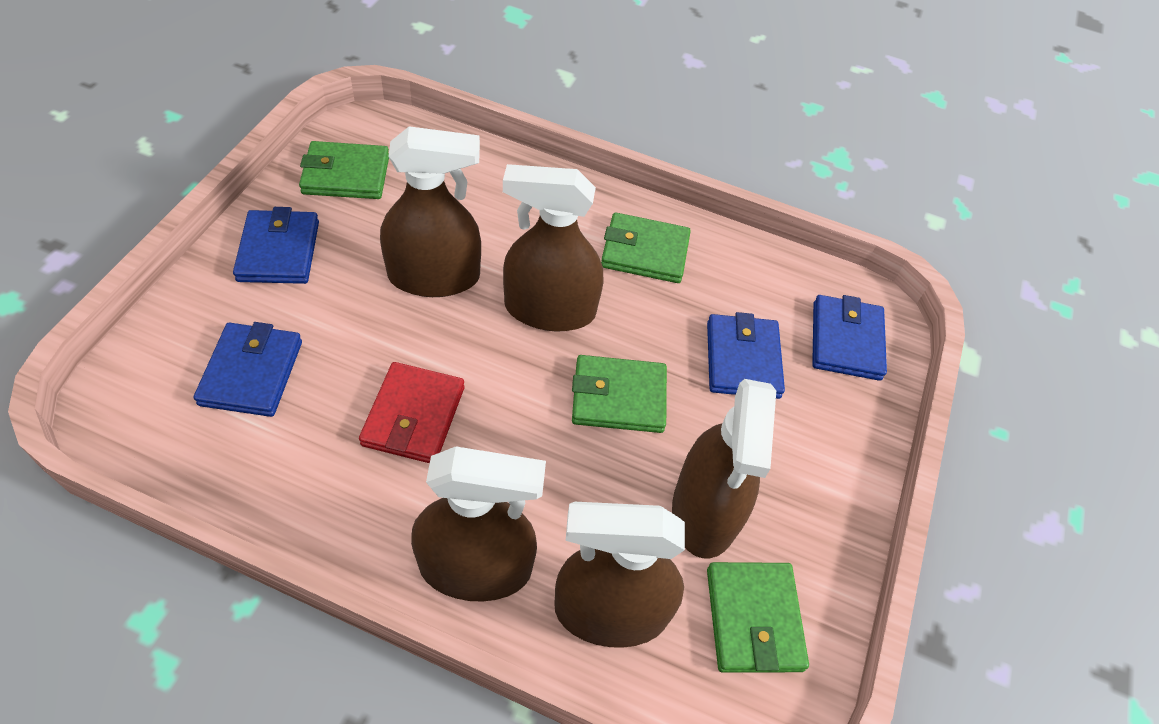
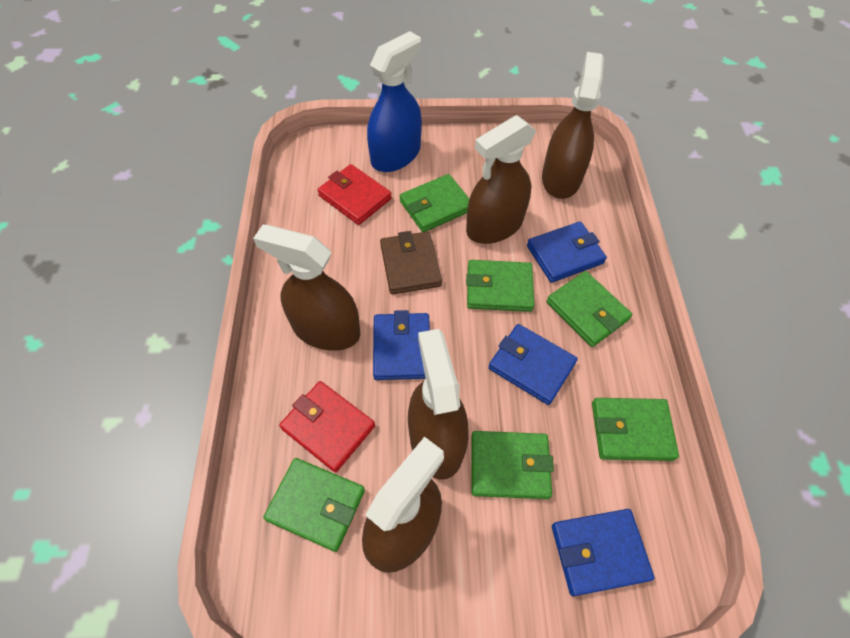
blue spray bottle: none = 0 -> [367,31,422,172] = 1
brown wallet: none = 0 -> [380,231,442,294] = 1
green wallet: [299,141,389,199] [572,355,667,433] [601,212,691,283] [707,562,809,673] = 4 -> [263,458,365,552] [400,174,469,232] [466,260,534,312] [471,431,554,499] [547,271,632,347] [592,398,679,461] = 6
red wallet: [359,362,464,463] = 1 -> [279,381,375,472] [317,164,392,225] = 2

